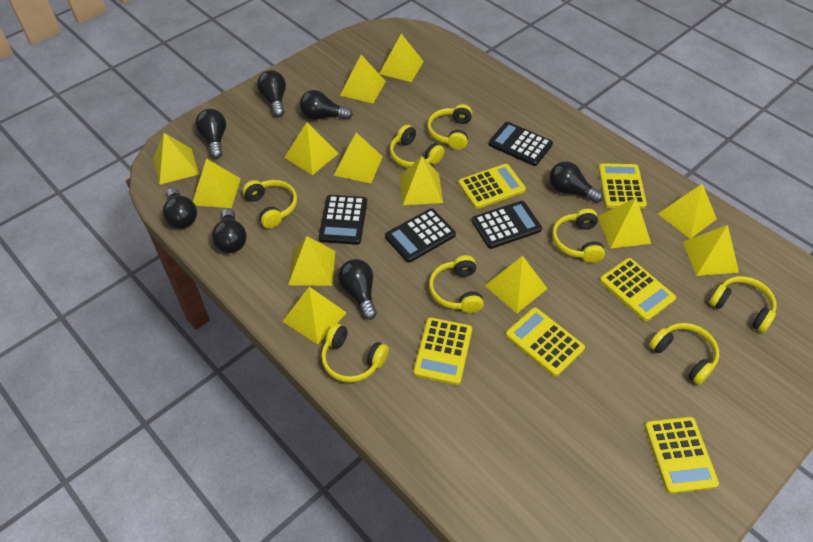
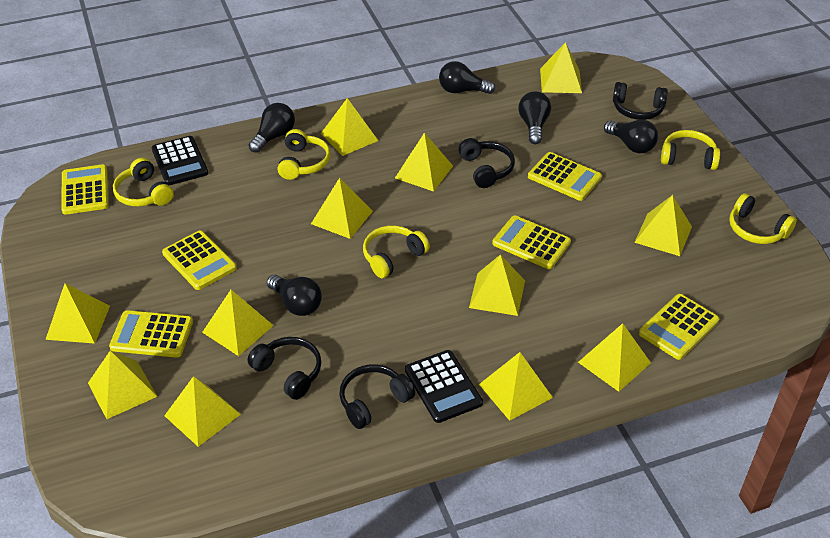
black calculator: [319,195,367,245] [385,209,456,263] [472,201,542,249] [488,122,553,166] = 4 -> [152,136,209,185] [405,350,483,423] = 2
black headphones: none = 0 -> [248,337,321,400] [339,364,415,429] [458,138,515,188] [613,82,668,120] = 4
black light bulb: [163,188,197,229] [195,109,226,159] [212,208,247,253] [257,70,286,117] [300,90,353,120] [338,259,377,320] [549,161,603,203] = 7 -> [249,103,295,153] [267,275,322,316] [439,61,496,94] [518,91,551,144] [604,120,658,153] = 5
yellow headphones: [243,180,297,228] [321,323,389,382] [390,125,444,168] [427,104,472,150] [429,255,484,313] [552,209,605,263] [649,323,719,385] [709,276,777,332] = 8 -> [113,158,174,207] [278,129,330,180] [363,225,430,278] [661,130,720,170] [729,193,797,244] = 5
yellow pyramid: [153,133,199,185] [193,158,241,208] [282,287,347,344] [284,122,339,175] [288,236,335,286] [334,133,383,183] [340,55,386,103] [379,34,424,82] [400,156,443,205] [485,256,548,313] [598,198,651,248] [658,184,717,239] [683,225,739,276] = 13 -> [45,283,110,344] [88,351,158,419] [164,376,241,447] [202,290,274,356] [311,178,373,239] [321,98,378,156] [395,132,453,192] [469,254,525,316] [479,352,553,421] [540,42,582,93] [578,323,651,392] [634,195,692,256] = 12

